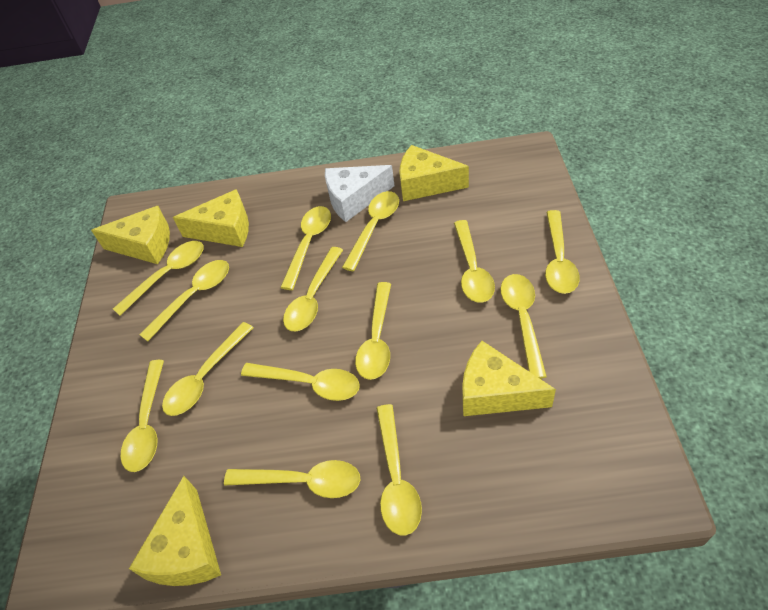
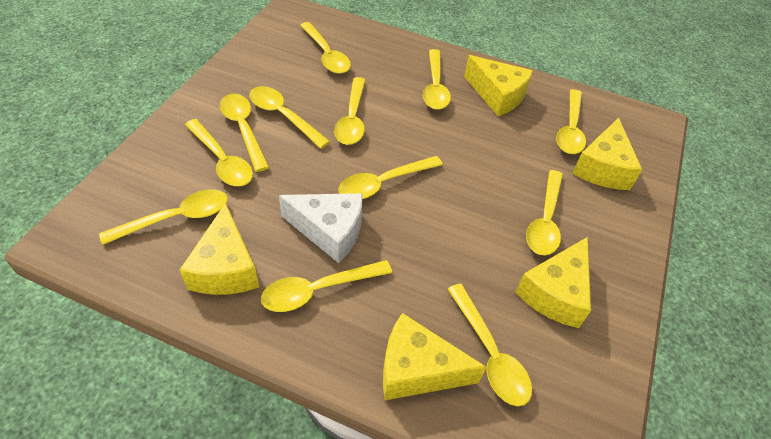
yellow spoon: [113,241,204,316] [120,360,164,472] [139,260,229,341] [162,322,253,416] [224,460,360,498] [241,363,360,401] [280,206,331,290] [283,247,343,331] [342,191,399,271] [355,282,391,380] [376,404,422,536] [454,220,495,303] [500,274,547,379] [545,210,580,294] = 14 -> [99,189,228,245] [185,119,253,186] [220,94,269,172] [249,86,330,149] [261,260,392,312] [300,22,351,74] [334,77,365,145] [338,156,443,199] [423,49,451,110] [448,284,532,406] [526,170,563,256] [556,89,586,154] = 12

